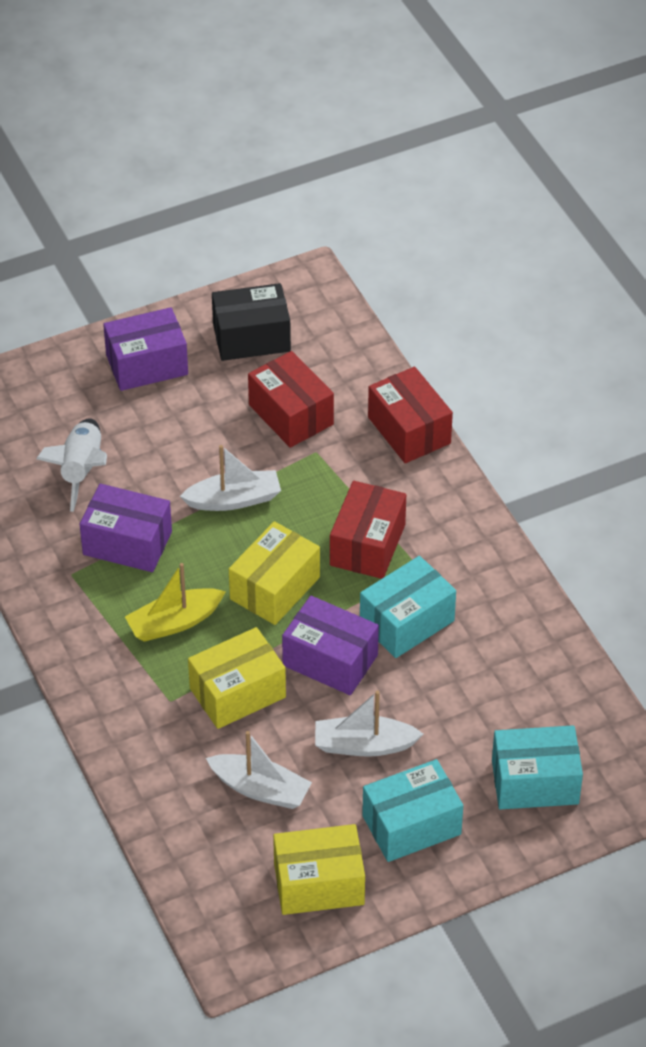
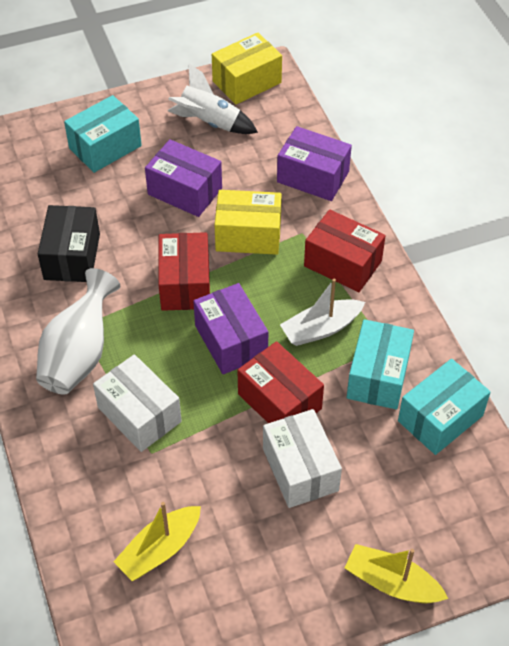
white boat: [180,445,281,511] [206,731,312,809] [315,691,423,757] = 3 -> [280,279,365,346] = 1
white box: none = 0 -> [93,354,182,452] [263,409,342,508] = 2
white vase: none = 0 -> [36,268,120,394] = 1
yellow boat: [125,563,226,642] = 1 -> [113,502,201,581] [345,544,448,603] = 2
yellow box: [188,627,286,729] [229,521,320,625] [273,824,365,915] = 3 -> [212,33,282,104] [214,190,282,255] = 2

